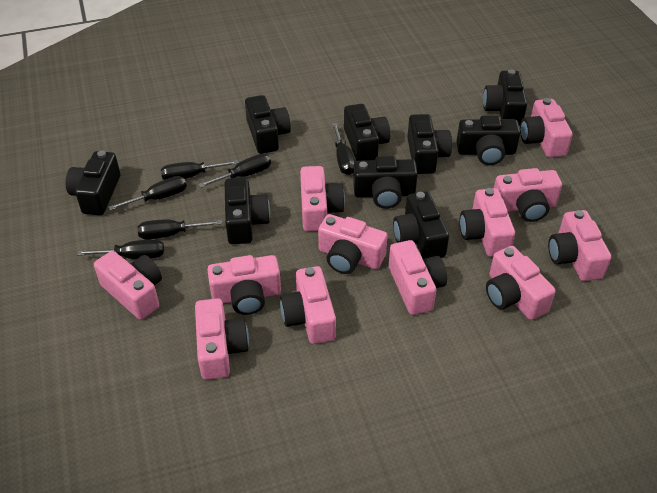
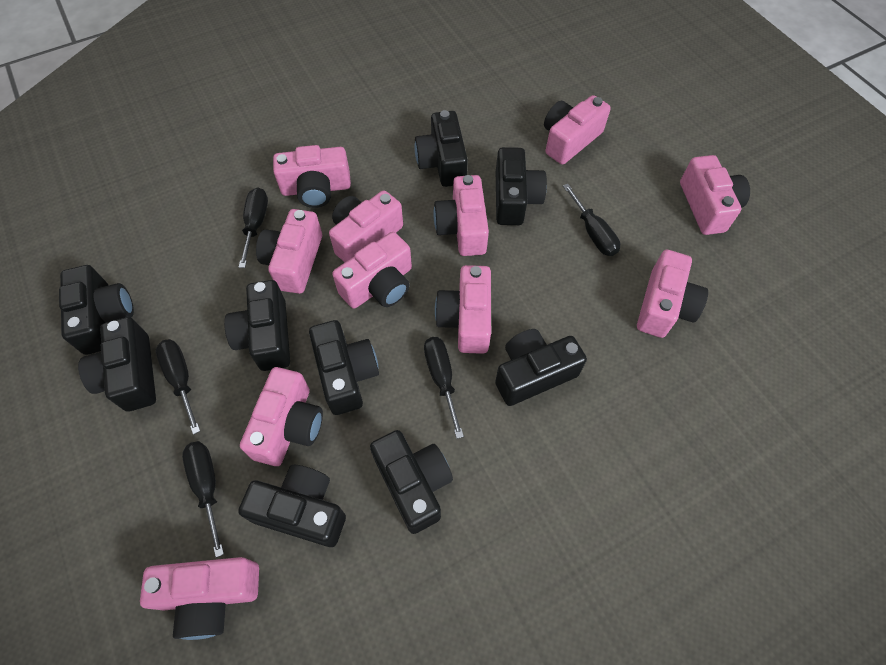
black screwdriver: [77,239,164,259] [108,176,187,211] [137,219,222,239] [161,160,239,180] [198,154,271,188] [332,123,355,175] = 6 -> [156,339,200,435] [182,441,224,558] [239,187,268,268] [424,337,464,439] [563,184,620,256] = 5
pink camera: [94,251,162,320] [195,298,249,380] [207,255,281,315] [280,266,336,344] [300,166,345,231] [318,214,388,274] [389,240,447,315] [460,188,515,257] [486,246,556,320] [494,168,562,222] [520,98,573,158] [548,210,611,281] = 12 -> [140,557,259,640] [240,367,323,466] [256,209,322,294] [273,145,351,208] [329,190,403,262] [332,232,412,308] [433,175,489,256] [435,265,491,354] [544,95,611,164] [637,250,708,338] [680,155,750,235] = 11

